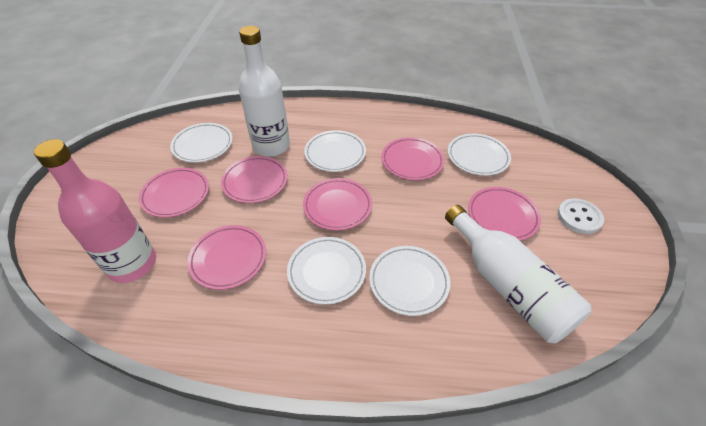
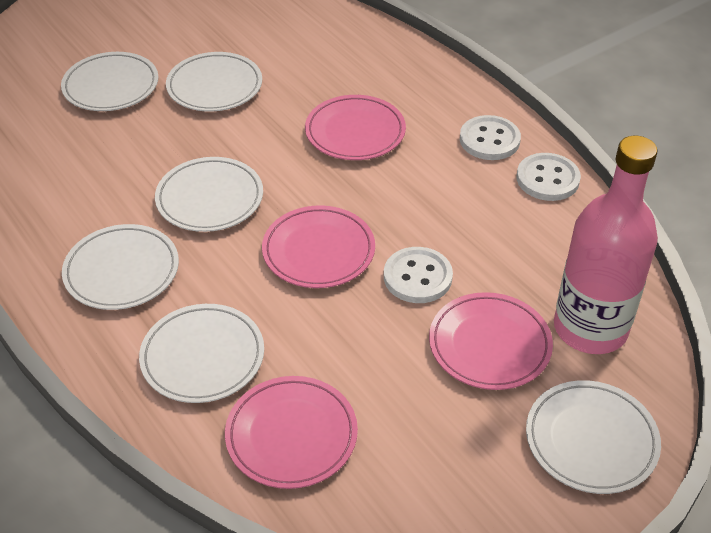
pink plate: [139,168,209,218] [187,225,266,290] [221,156,288,203] [303,178,372,230] [381,137,445,180] [468,187,541,241] = 6 -> [225,376,358,489] [262,206,375,288] [305,95,406,160] [429,292,553,390] = 4
white bottle: [239,26,290,157] [445,205,592,343] = 2 -> none = 0
white button: [557,198,604,234] = 1 -> [384,247,453,303] [460,115,521,160] [516,153,581,201] = 3
white plate: [170,123,233,163] [287,237,366,305] [304,130,366,172] [369,246,450,316] [448,133,511,176] = 5 -> [61,52,158,111] [62,224,179,310] [139,304,264,403] [155,157,263,232] [166,52,262,112] [526,380,661,494] = 6

